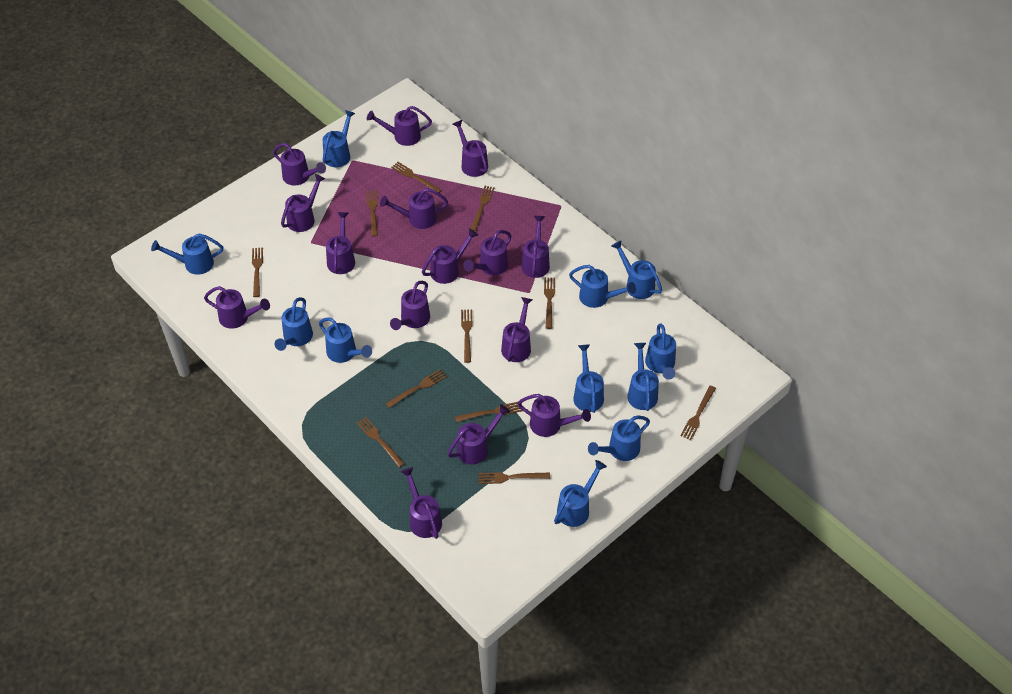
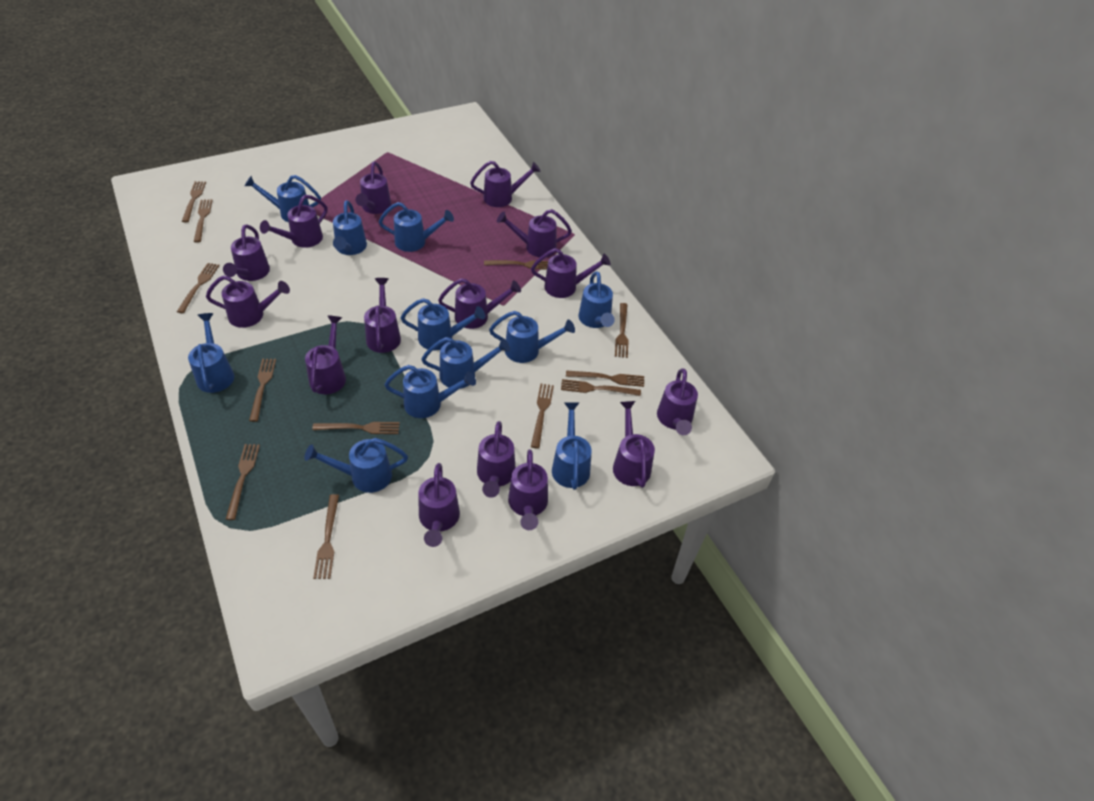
brown fork: [252,248,263,297] [357,417,405,468] [366,190,378,237] [385,369,447,408] [391,162,442,193] [455,402,523,422] [461,310,473,363] [471,186,495,231] [479,472,550,484] [544,278,555,329] [680,386,716,440] = 11 -> [177,263,220,313] [182,181,206,222] [194,199,213,243] [226,444,260,520] [249,359,276,422] [312,422,400,434] [313,494,339,579] [484,260,548,270] [531,384,554,449] [561,379,641,396] [566,371,644,387] [615,303,629,358] = 12

